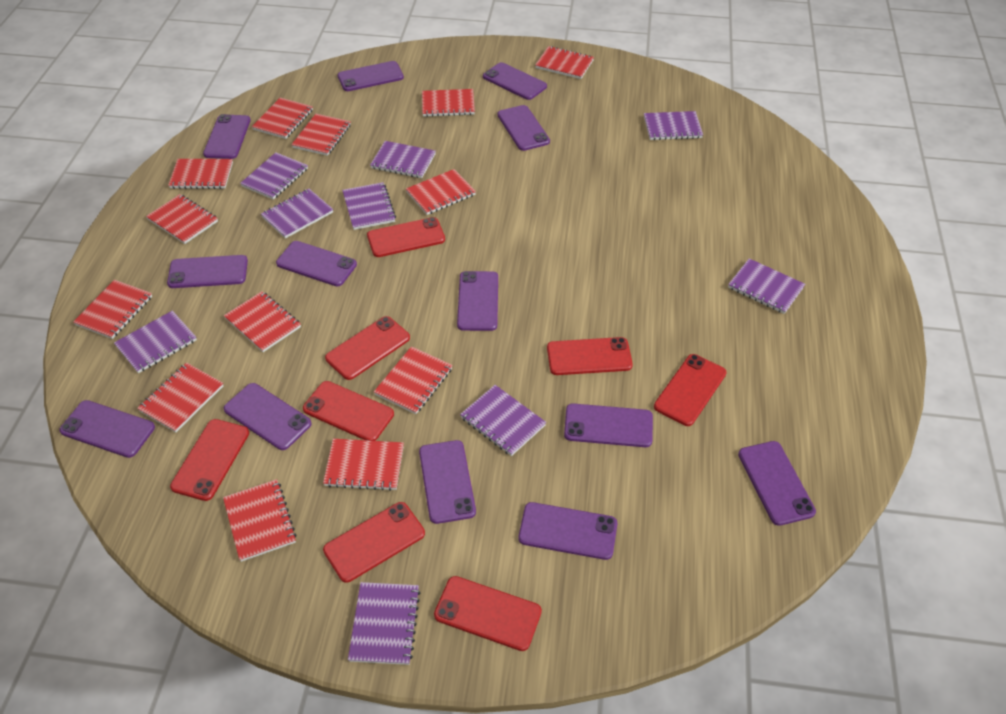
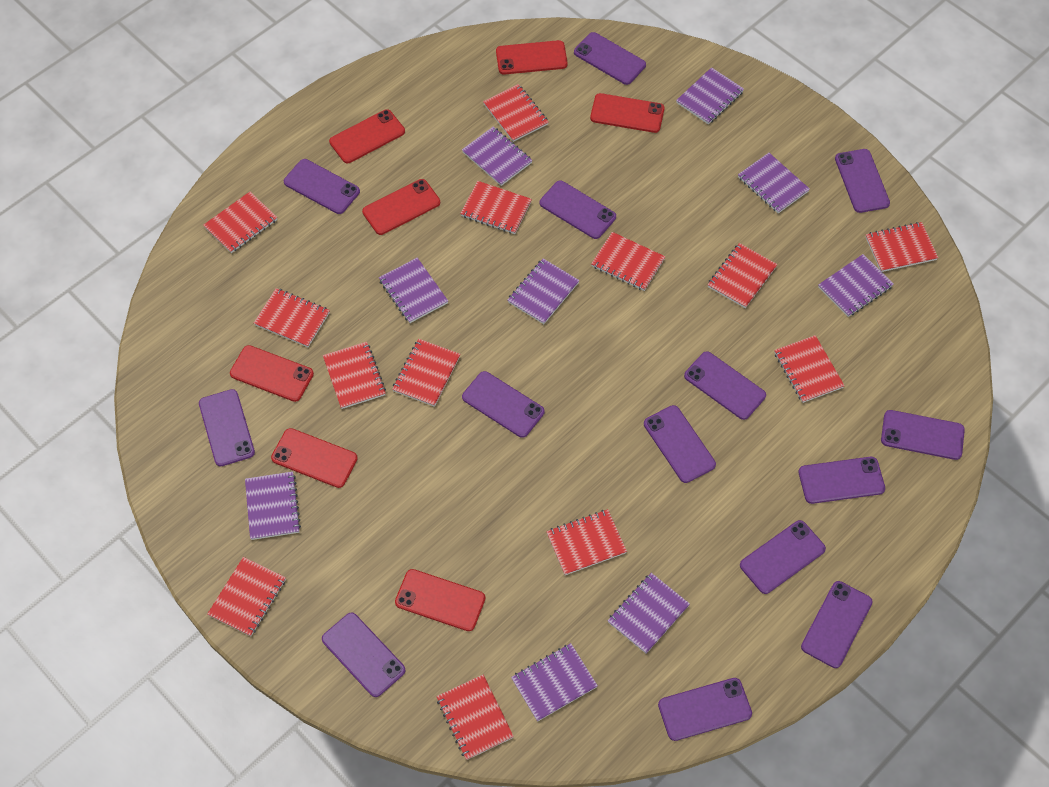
purple phone: [59,400,155,458] [167,255,248,288] [203,114,251,159] [224,383,312,450] [276,241,357,286] [337,61,404,91] [419,440,476,524] [457,271,498,331] [483,62,547,100] [497,105,550,151] [519,502,617,560] [564,403,653,447] [738,441,816,526] = 13 -> [199,389,255,467] [284,159,360,214] [322,612,406,697] [462,371,544,438] [540,181,616,239] [574,32,646,85] [644,405,716,483] [658,678,752,741] [684,351,766,420] [740,520,826,594] [798,457,885,504] [801,581,872,668] [835,149,890,213] [881,410,965,460] = 14
red phone: [170,419,249,501] [303,381,394,441] [323,502,425,583] [325,316,410,380] [367,217,445,257] [434,576,542,651] [547,337,633,375] [654,354,727,426] = 8 -> [230,345,314,402] [271,428,358,488] [329,109,405,163] [362,179,440,235] [395,569,485,631] [496,40,568,75] [590,93,665,133] = 7

